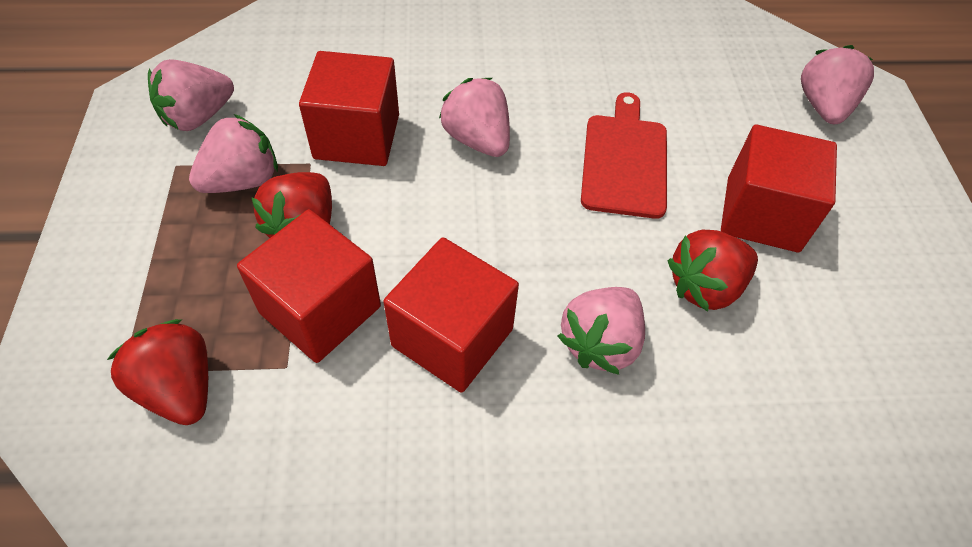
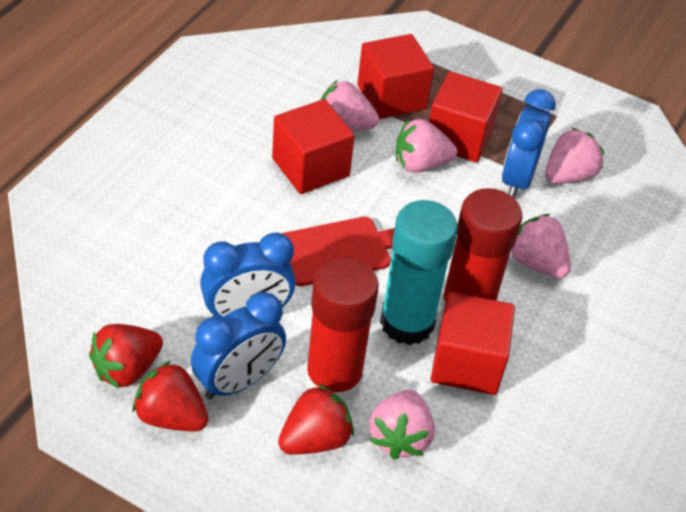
blue clock: none = 0 -> [191,292,286,399] [200,232,296,318] [502,89,556,198] = 3
red glue stick: none = 0 -> [305,257,379,402] [440,188,522,315] = 2
turquoise glue stick: none = 0 -> [380,200,458,345] = 1

